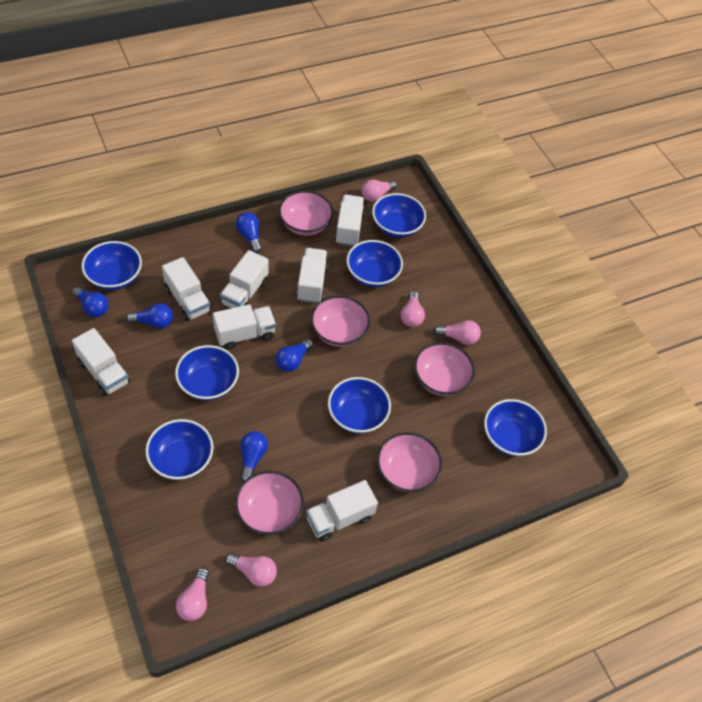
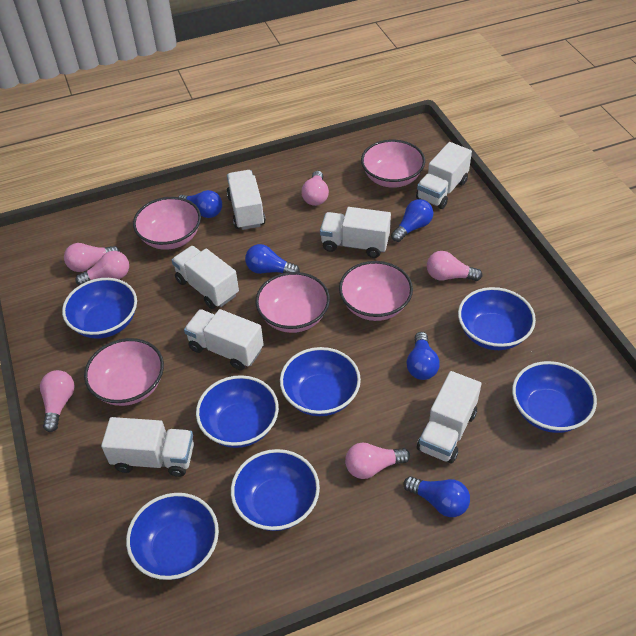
pink light bulb: [176,567,209,621] [225,552,277,587] [362,179,397,202] [401,291,425,327] [434,320,481,345] = 5 -> [40,370,75,432] [64,243,120,272] [75,251,129,285] [301,171,329,206] [345,443,410,479] [427,251,482,281] = 6

